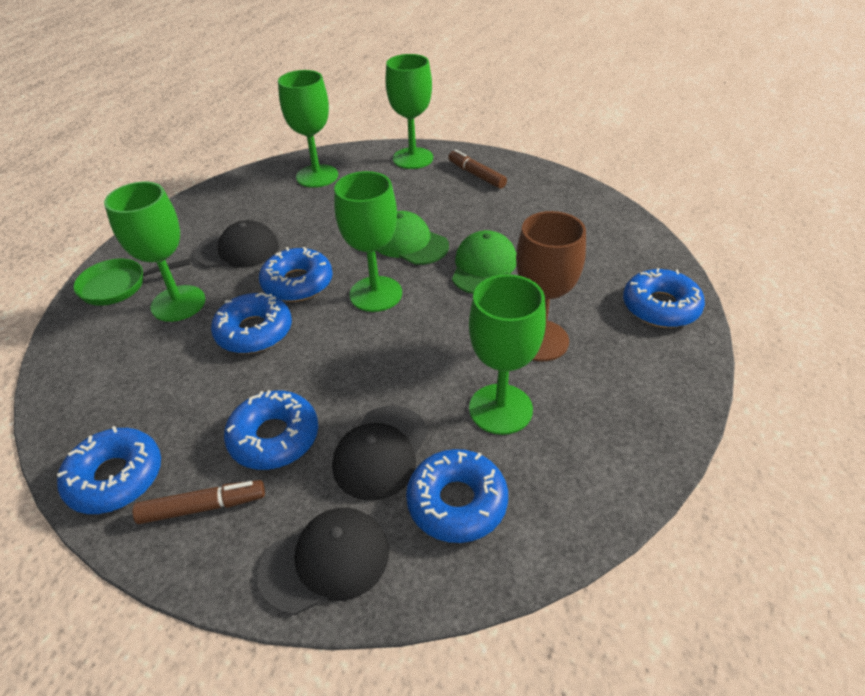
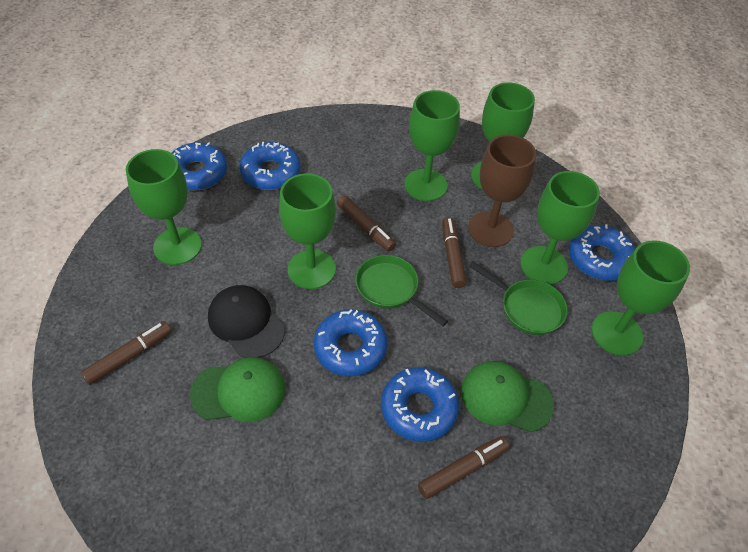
black cap: [194,220,279,268] [258,507,389,615] [332,406,428,500] = 3 -> [208,285,285,358] = 1
blue donut: [57,426,161,514] [211,292,292,354] [224,390,318,470] [259,247,333,302] [406,449,508,543] [623,268,705,328] = 6 -> [171,142,227,191] [239,142,301,190] [314,309,387,376] [381,367,459,442] [569,224,635,281] = 5
brown marker: [132,480,265,524] [448,149,507,189] = 2 -> [81,321,171,385] [337,195,396,252] [418,436,509,499] [442,217,467,288] = 4
green goblet: [104,182,205,322] [278,70,338,188] [334,171,402,312] [385,54,433,169] [469,274,546,435] = 5 -> [126,149,202,265] [279,173,336,289] [404,90,460,201] [471,83,535,190] [520,171,600,285] [591,240,690,356] = 6
green pan: [73,259,190,306] = 1 -> [355,255,448,326] [469,261,568,335] = 2

